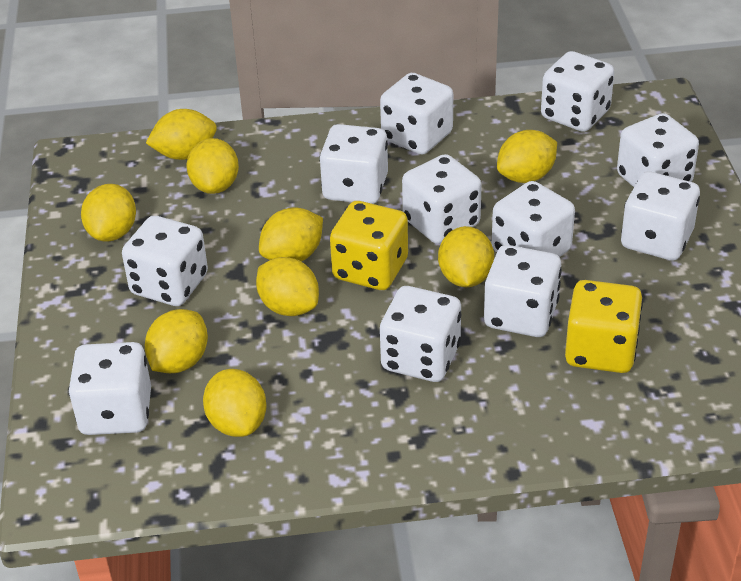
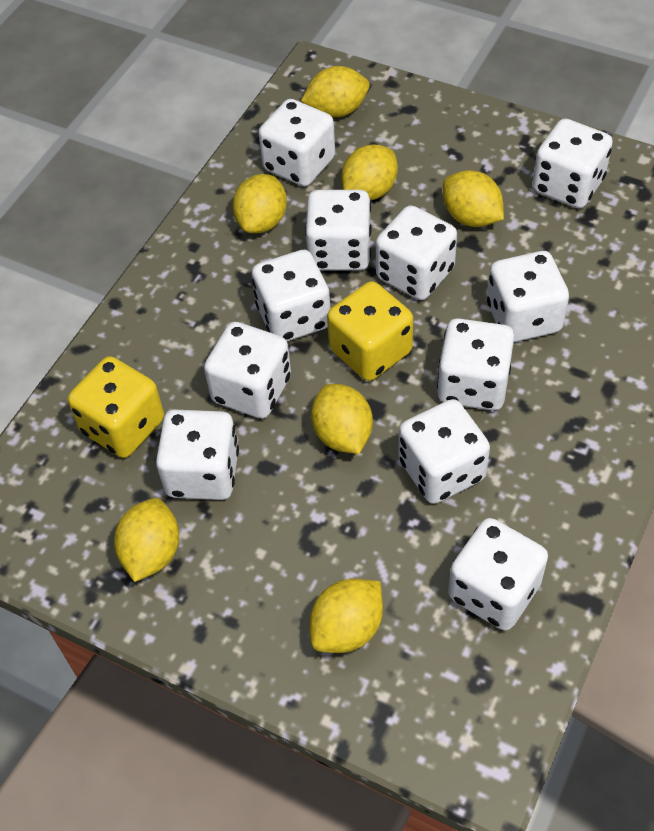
yellow lemon: [81,184,136,242] [145,309,208,373] [146,109,217,160] [186,138,239,194] [203,369,266,437] [256,257,319,316] [259,207,323,261] [438,226,494,287] [497,130,557,183] = 9 -> [114,498,179,582] [233,174,287,233] [301,66,370,117] [310,579,383,653] [311,384,373,454] [341,144,398,200] [443,170,504,227] = 7

